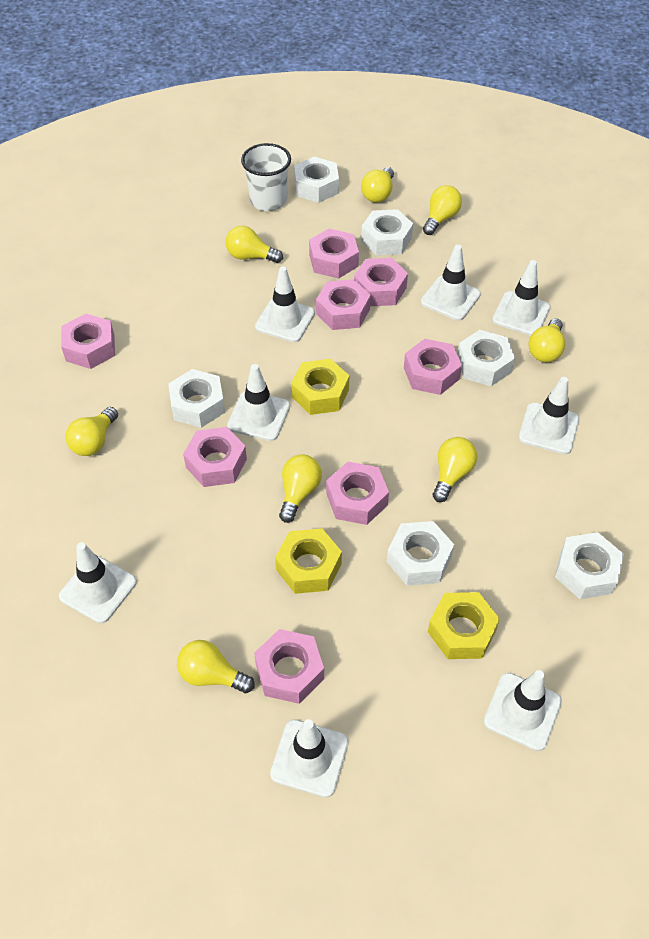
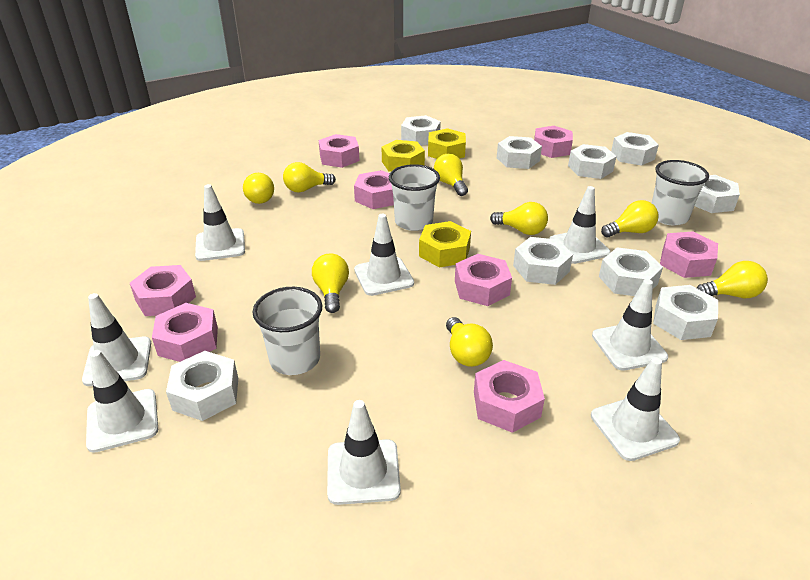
white cup: [241,143,291,211] = 1 -> [252,287,322,375] [389,164,440,231] [652,160,709,225] = 3
white nut: [168,369,225,428] [294,156,339,203] [361,209,413,255] [387,521,454,586] [457,330,515,386] [555,532,624,599] = 6 -> [166,351,238,421] [401,115,441,145] [497,136,542,169] [513,237,573,285] [568,144,617,179] [599,247,663,296] [611,132,659,166] [653,285,718,340] [695,175,740,213] = 9

